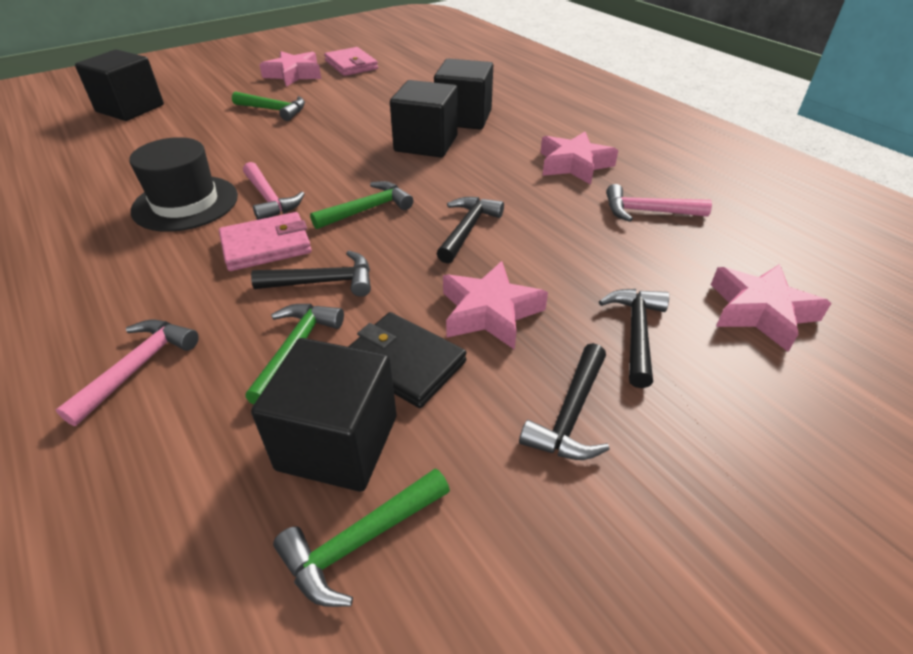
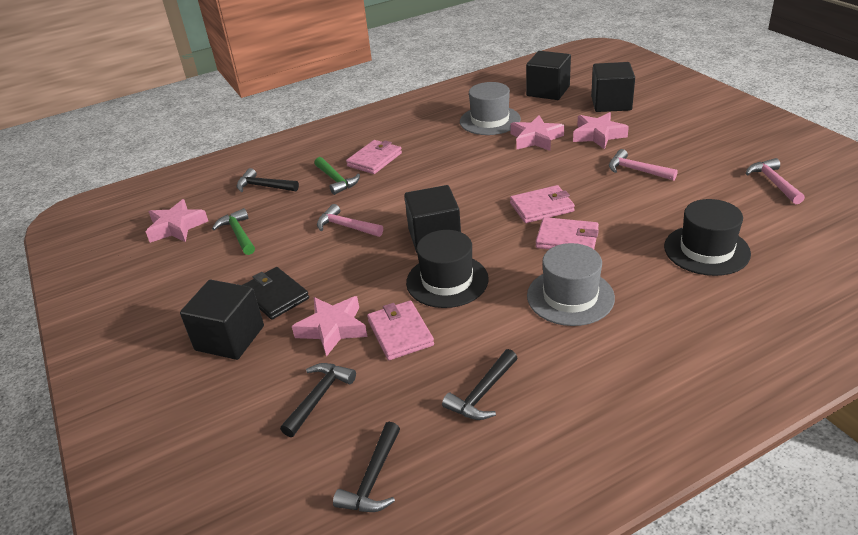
black hat: [129,137,238,232] = 1 -> [406,230,489,308] [664,199,751,276] = 2
green hammer: [232,91,305,121] [245,304,344,405] [273,468,450,607] [310,181,413,229] = 4 -> [212,208,255,255] [314,157,360,195] = 2
grey hat: none = 0 -> [460,82,521,135] [527,243,615,326] = 2
pink wallet: [219,212,312,271] [324,47,378,76] = 2 -> [346,140,402,174] [367,300,434,360] [510,185,575,223] [536,217,599,249] = 4

